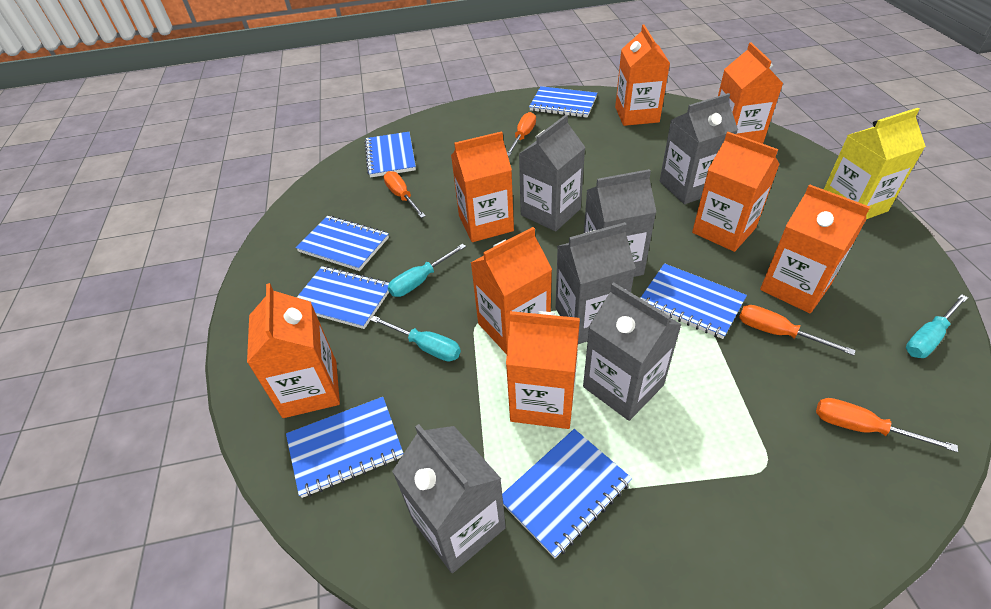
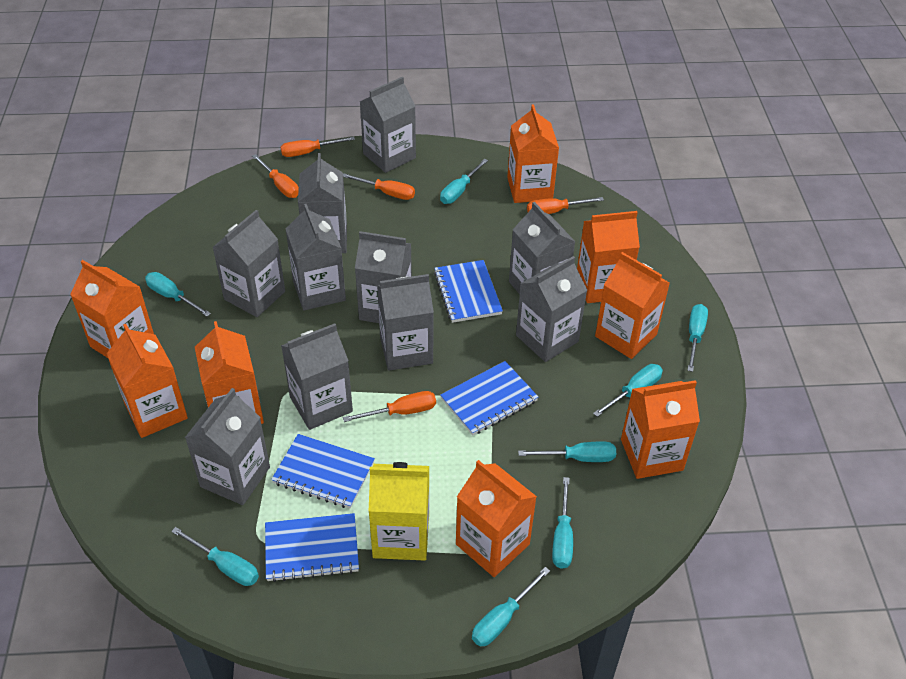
blue notebook: [286,397,404,498] [296,216,389,271] [297,266,389,329] [365,132,416,178] [502,429,632,558] [529,86,597,118] [640,263,747,339] = 7 -> [265,513,359,582] [271,434,375,509] [434,260,503,323] [440,361,538,436] = 4
grey carton: [392,424,506,573] [519,115,585,232] [556,222,636,344] [583,282,682,421] [584,169,656,277] [660,93,738,204] = 6 -> [185,388,270,505] [212,210,285,317] [281,323,353,430] [286,204,346,310] [298,153,347,253] [355,231,412,323] [360,77,416,173] [377,274,434,371] [509,202,575,294] [516,256,587,362] = 10
orange screwdriver: [384,171,426,218] [507,112,536,156] [739,305,856,356] [816,398,958,452] = 4 -> [252,154,299,198] [281,136,355,157] [343,174,415,200] [343,391,436,422] [527,197,604,214] = 5
turquoise screwdriver: [370,316,461,362] [388,244,466,297] [906,294,968,358] = 3 -> [145,272,211,316] [171,527,259,586] [440,159,488,204] [472,567,550,646] [518,442,616,462] [552,477,573,569] [593,364,663,417] [687,304,708,372] = 8

